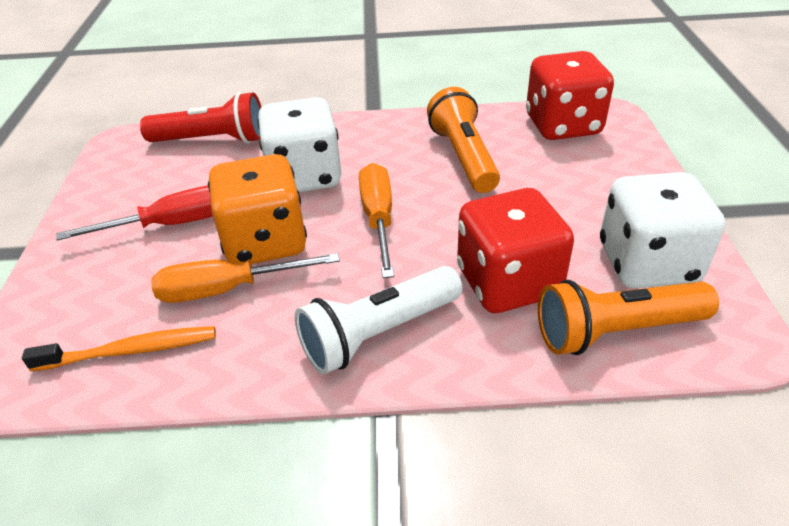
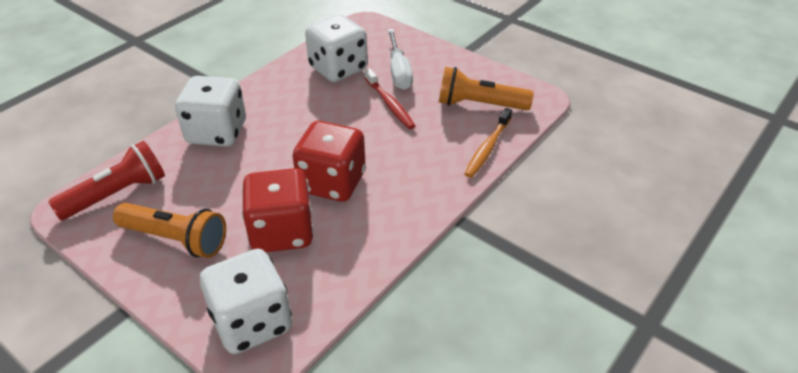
orange dice: [208,154,307,264] = 1 -> none = 0
orange screwdriver: [151,253,340,303] [359,163,394,278] = 2 -> none = 0
red screwdriver: [56,185,213,240] = 1 -> none = 0
red toothbrush: none = 0 -> [364,68,415,129] = 1
white dice: [257,97,341,192] [600,172,725,288] = 2 -> [175,76,246,147] [200,249,292,354] [305,14,368,82] = 3
white flashlight: [295,266,462,374] = 1 -> none = 0
white screwdriver: none = 0 -> [388,29,413,90] = 1

